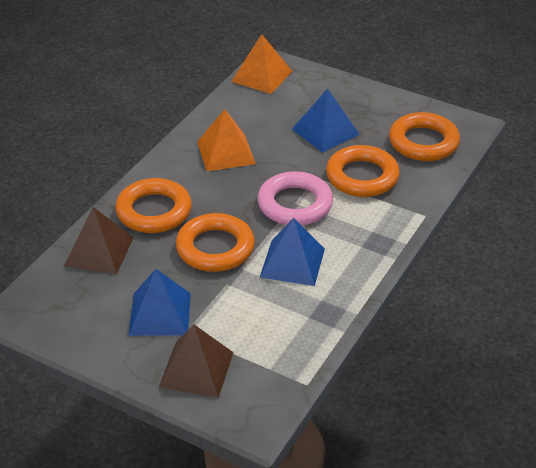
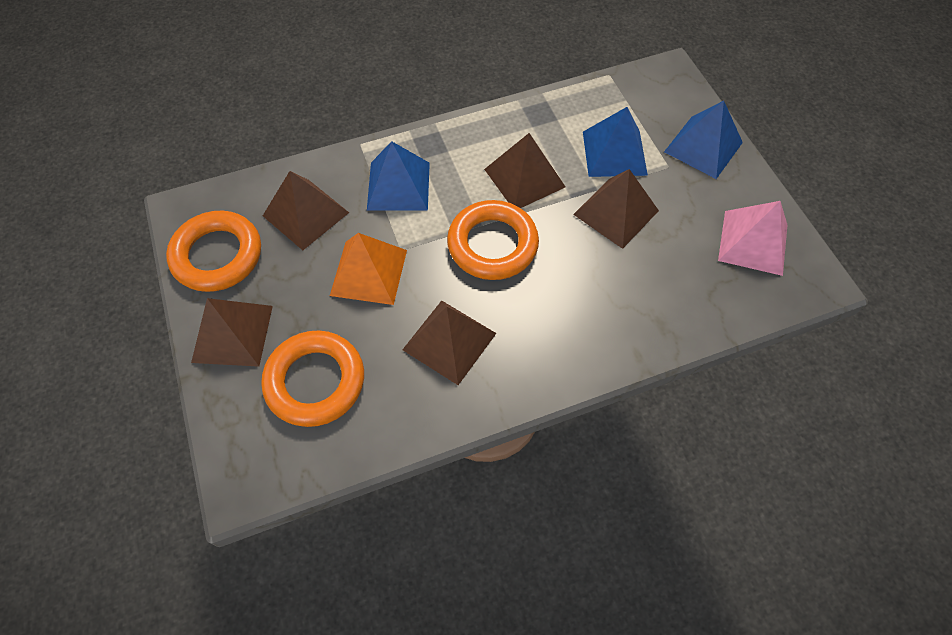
brown pyramid: [64,207,133,274] [159,324,234,398] = 2 -> [191,298,273,367] [263,171,349,250] [402,301,496,385] [484,133,565,208] [573,169,659,249] = 5
orange pyramid: [197,109,256,171] [231,34,292,94] = 2 -> [330,233,407,305] = 1
orange ring: [115,178,192,233] [176,213,255,272] [326,145,400,197] [389,112,460,161] = 4 -> [166,211,261,292] [261,330,364,427] [447,200,539,280] = 3
pink pyramid: none = 0 -> [718,201,787,276] = 1
pink ring: [258,171,333,225] = 1 -> none = 0

